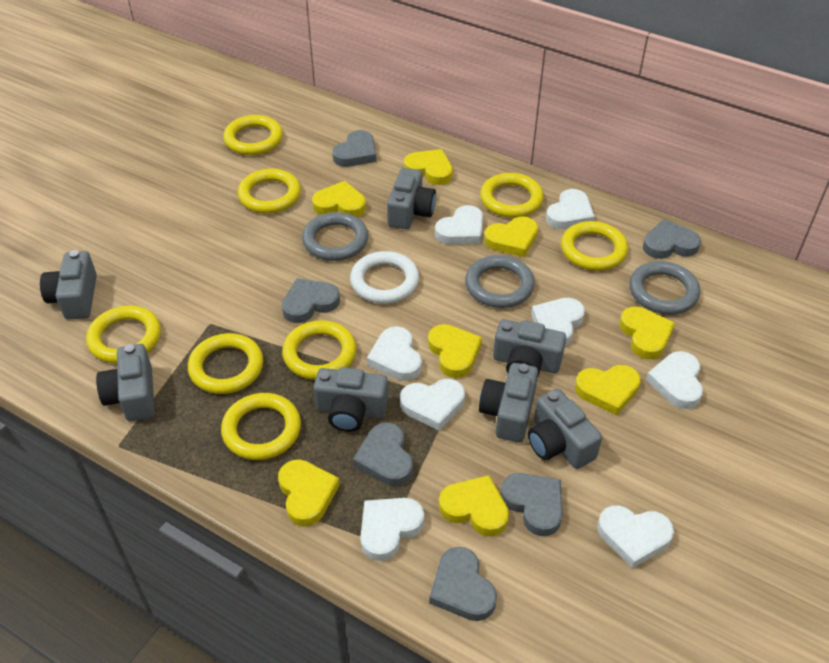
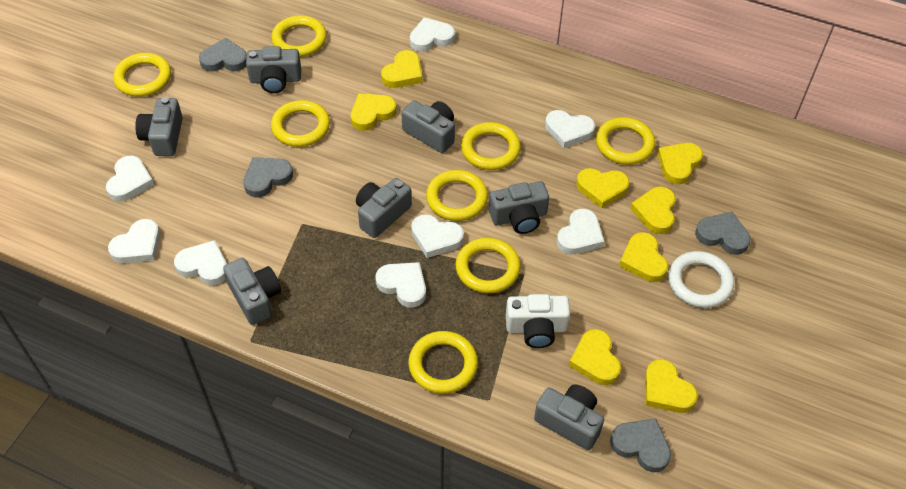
grey heart: [282,278,340,323] [332,130,377,167] [353,423,413,486] [429,547,497,621] [500,473,563,536] [643,219,701,259] = 6 -> [199,38,247,72] [243,157,293,197] [610,418,671,472] [695,212,751,255] = 4
grey ring: [302,212,368,261] [465,255,535,308] [629,261,700,315] = 3 -> none = 0
white camera: none = 0 -> [506,294,570,348] = 1

